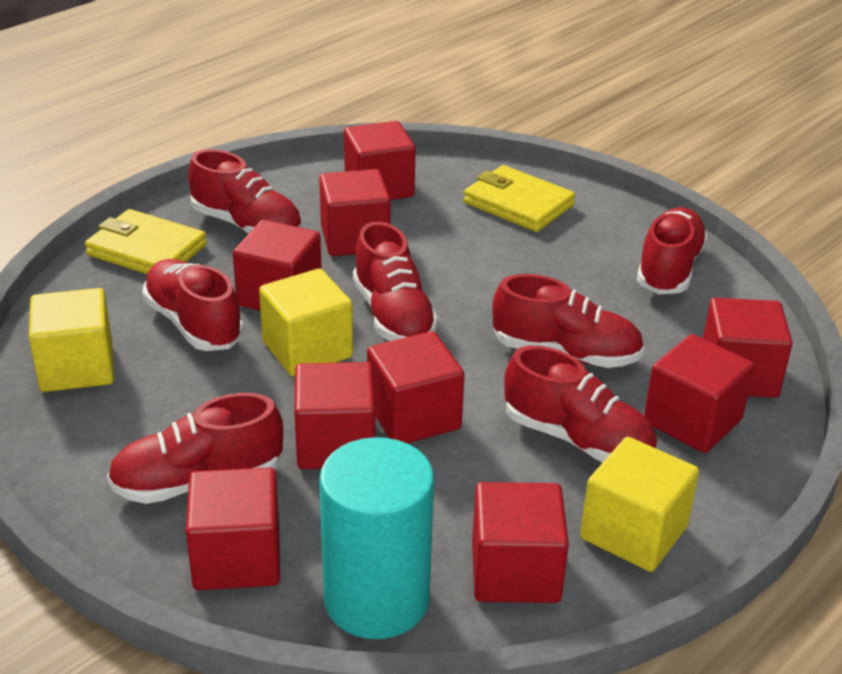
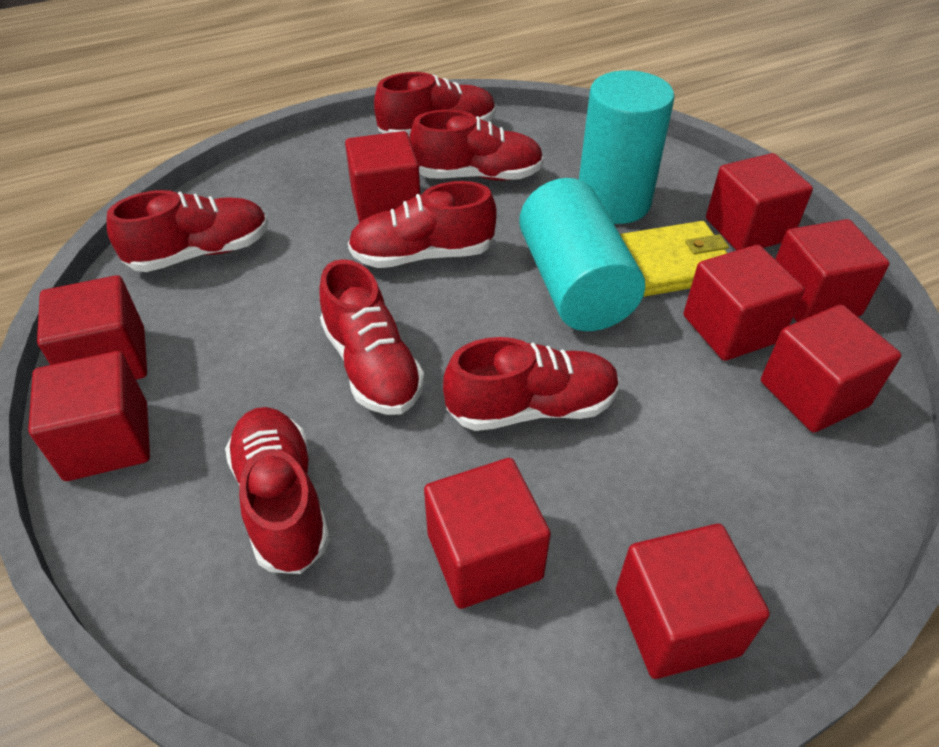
turquoise cylinder: [319,437,434,639] = 1 -> [519,178,645,331] [579,70,674,224] = 2
yellow cube: [29,288,114,392] [259,269,353,376] [580,437,699,572] = 3 -> none = 0
yellow wallet: [85,209,207,274] [464,165,576,232] = 2 -> [620,221,729,297] = 1

